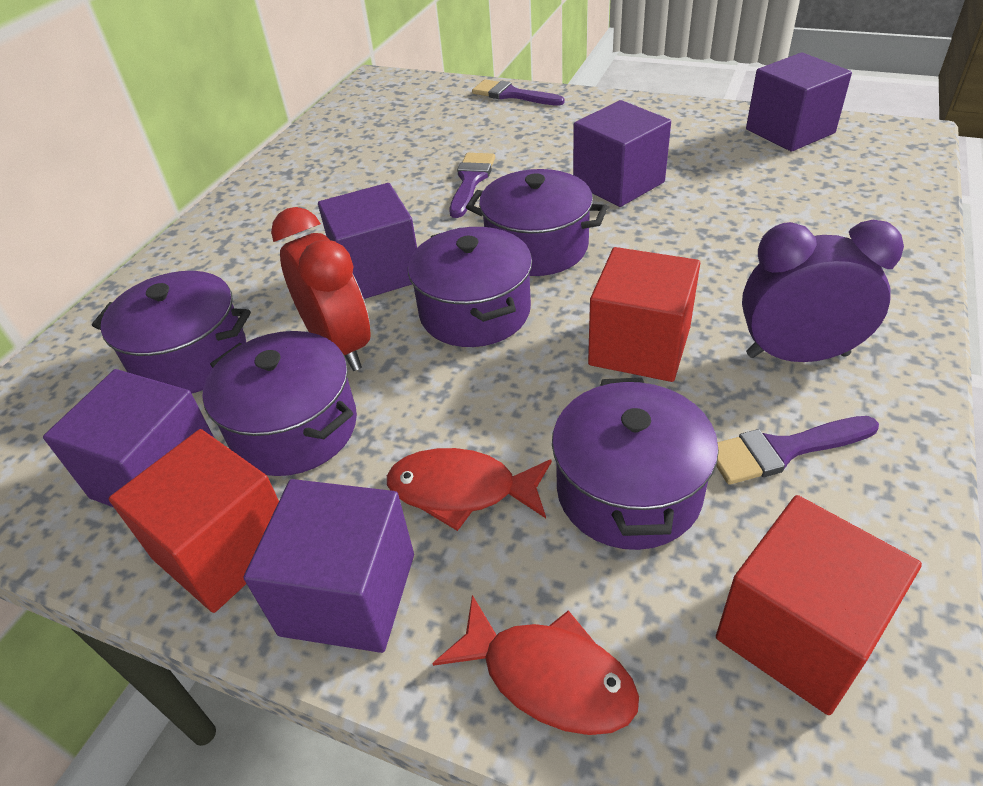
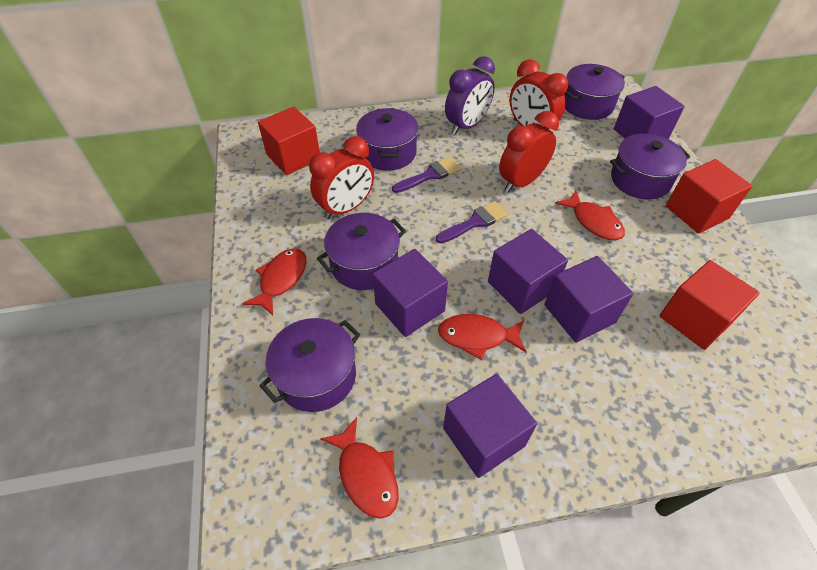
purple brush: [450,153,495,218] [472,79,564,106] [716,416,879,485] = 3 -> [392,157,460,193] [436,201,508,243] = 2
red clock: [271,207,371,371] = 1 -> [309,136,374,219] [499,111,559,193] [510,59,568,129] = 3
red fish: [387,448,552,531] [432,595,639,735] = 2 -> [242,248,306,316] [320,417,398,519] [438,314,527,360] [555,191,625,240] = 4

